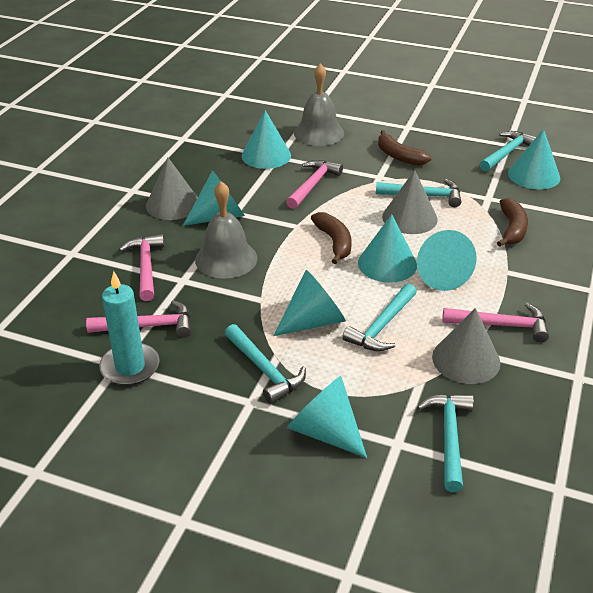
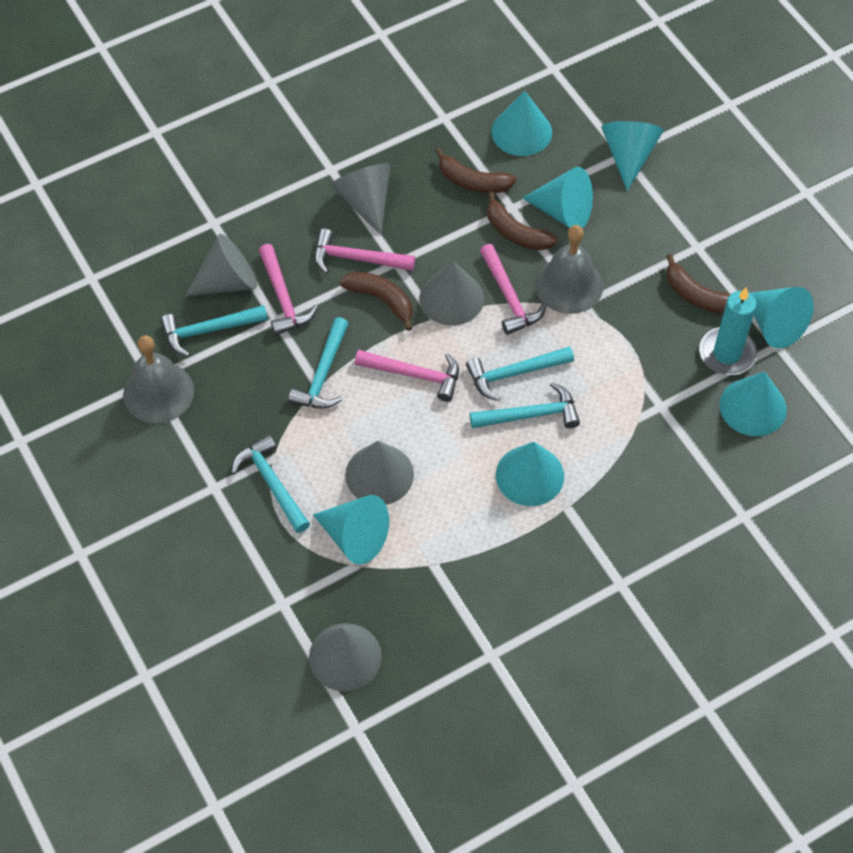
brown banana: [311,212,352,264] [378,130,431,166] [497,198,528,247] = 3 -> [340,271,413,331] [435,148,516,193] [487,191,558,250] [666,254,730,314] = 4
grey cone: [146,157,198,220] [382,170,438,234] [432,308,501,384] = 3 -> [185,234,257,297] [309,623,382,691] [330,163,390,235] [345,441,414,505] [420,260,484,326] = 5

